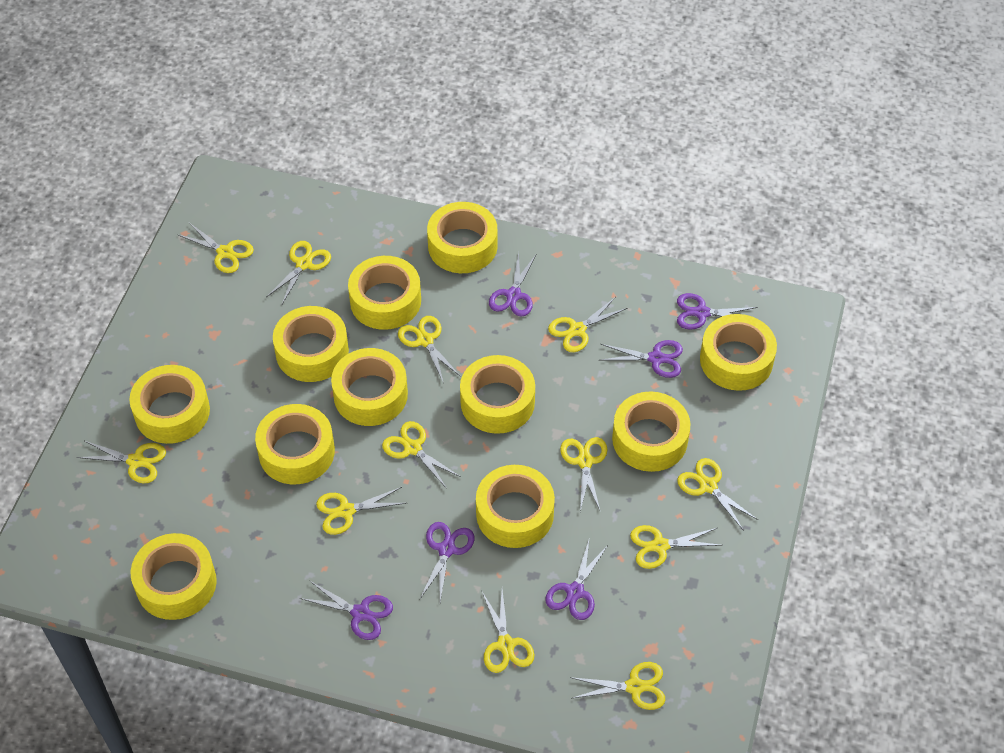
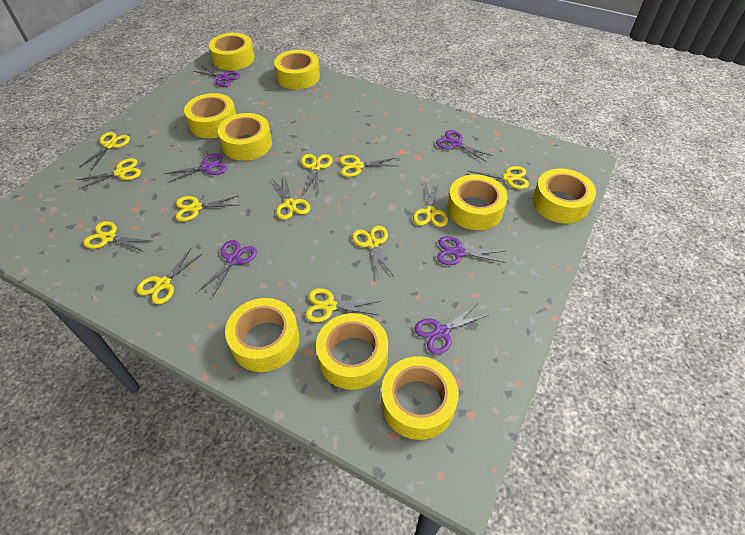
yellow tape: [129,365,210,444] [131,533,217,620] [255,404,335,484] [273,306,349,382] [331,348,408,426] [348,256,421,330] [427,202,498,273] [460,355,535,434] [476,465,555,548] [612,392,690,472] [700,314,777,391] = 11 -> [184,93,236,138] [209,33,255,70] [218,113,272,161] [225,298,300,372] [274,50,320,89] [316,313,388,390] [381,356,459,440] [447,174,508,230] [532,168,596,224] = 9

